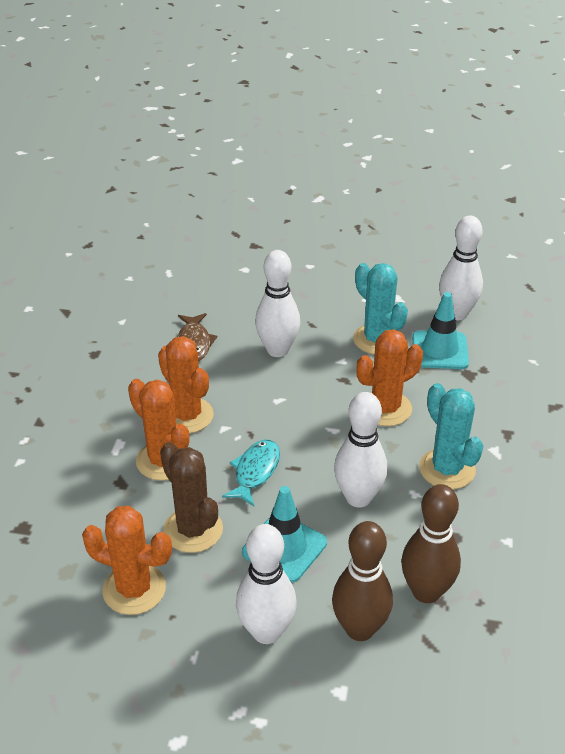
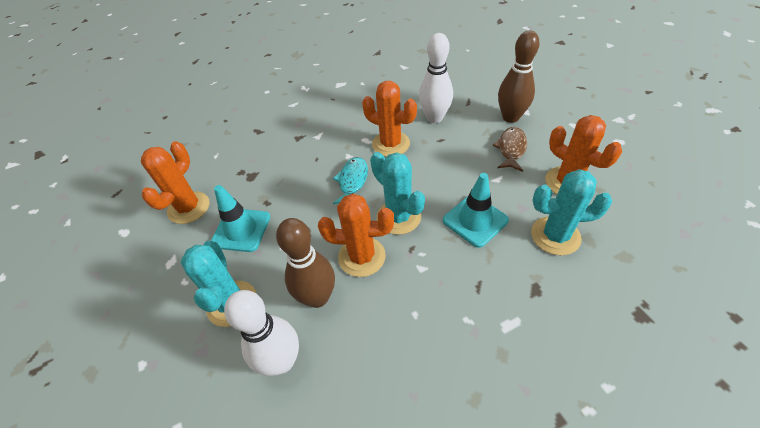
brown cactus: [160,442,223,553] = 1 -> none = 0
turquoise cactus: [353,263,408,354] [419,383,483,489] = 2 -> [181,241,256,327] [370,152,425,235] [531,169,612,255] = 3
white bowling pin: [236,524,297,644] [255,250,300,357] [334,392,388,507] [439,216,483,320] = 4 -> [224,290,299,376] [419,33,453,123] = 2

